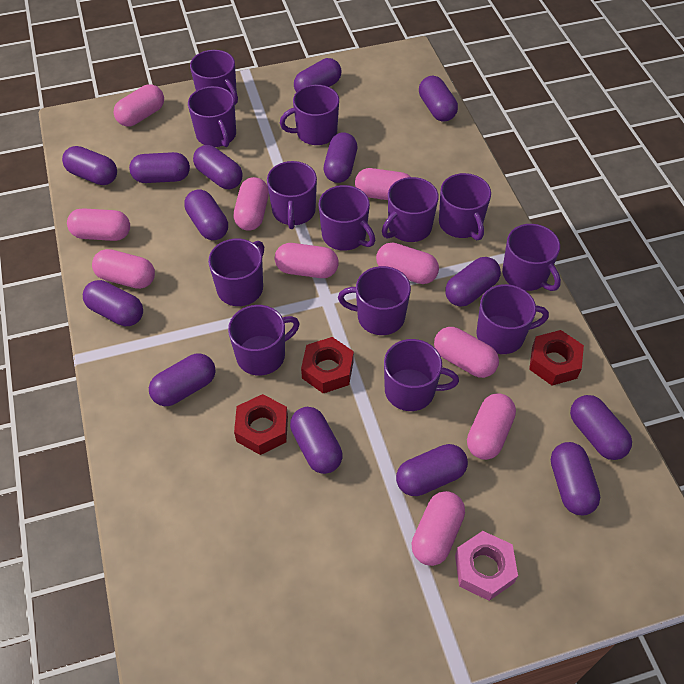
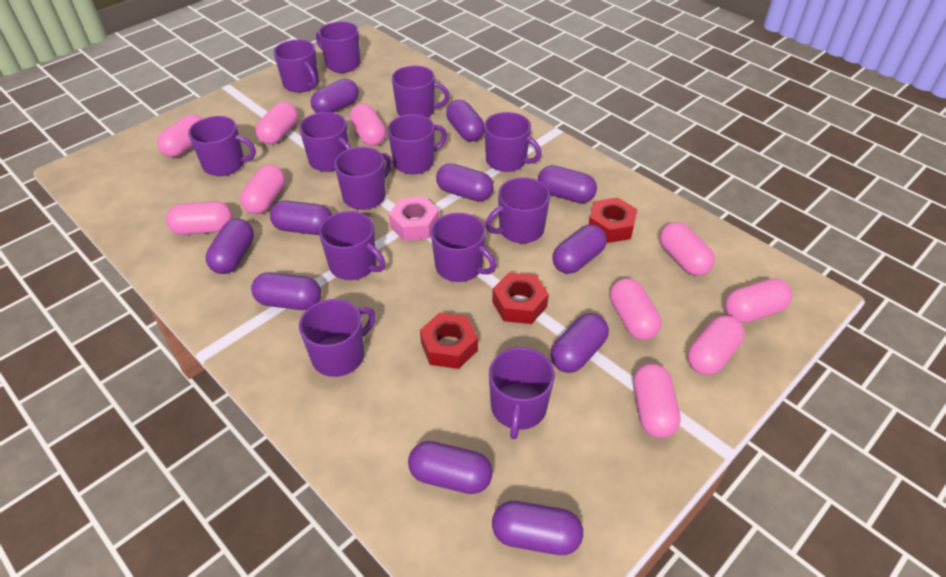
purple capsule: [62,146,117,185] [83,280,143,326] [129,152,190,183] [149,353,216,406] [184,189,228,240] [193,145,242,189] [290,407,342,474] [294,58,341,92] [323,133,357,183] [396,444,468,496] [419,76,458,122] [445,257,501,306] [551,442,600,515] [570,395,632,460] = 14 -> [206,219,254,274] [251,272,321,310] [270,200,332,235] [310,79,359,113] [408,441,493,494] [436,163,494,201] [446,100,485,142] [492,501,583,555] [538,165,597,203] [550,313,609,373] [552,225,607,274] = 11

